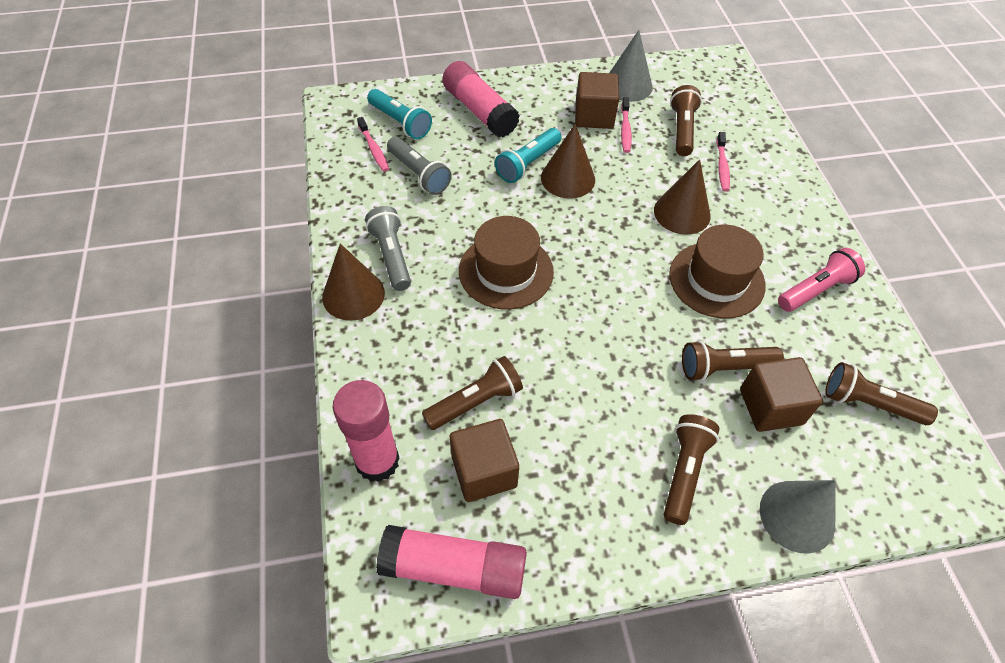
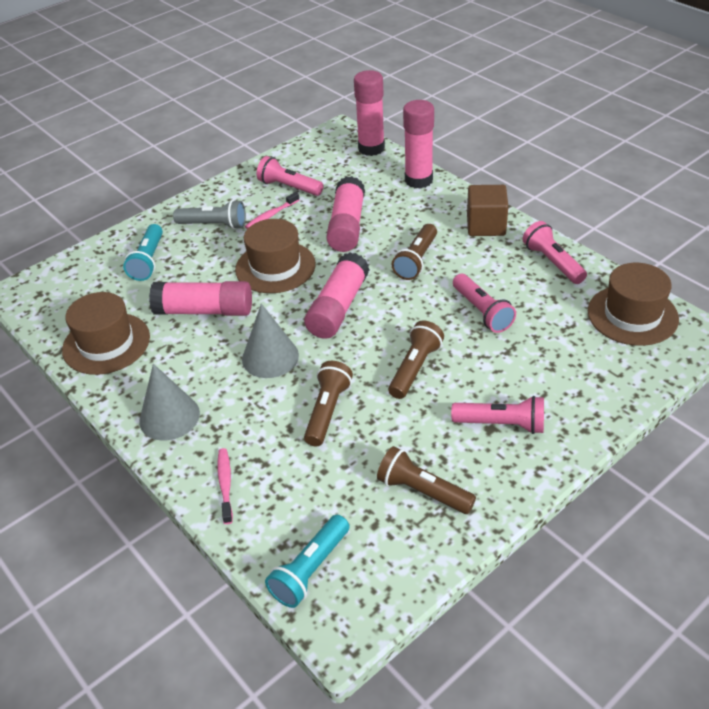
brown cone: [322,244,385,321] [541,124,595,199] [654,159,711,235] = 3 -> none = 0
brown cube: [450,419,519,502] [575,72,619,129] [740,357,823,432] = 3 -> [467,185,508,236] = 1
brown flashlight: [422,356,523,430] [664,414,720,525] [670,85,702,156] [682,340,784,381] [825,362,938,425] = 5 -> [304,361,353,446] [377,446,476,514] [388,321,444,399] [391,224,437,280] = 4
brown hat: [459,216,554,310] [669,225,766,318] = 2 -> [62,292,150,375] [235,219,316,293] [588,263,679,346] = 3
grey flashlight: [365,206,411,291] [387,137,452,195] = 2 -> [173,200,246,229] = 1
pink flashlight: [778,248,865,312] = 1 -> [257,156,324,196] [451,396,544,434] [453,274,516,333] [523,221,587,284] = 4
pink glue stick: [333,380,399,482] [376,525,527,599] [442,61,520,137] = 3 -> [149,281,252,316] [304,252,370,339] [326,176,365,252] [354,70,385,156] [403,100,434,189] = 5
pink toothbrush: [357,117,389,172] [621,97,632,153] [717,132,730,191] = 3 -> [218,448,233,524] [245,192,299,229] = 2

